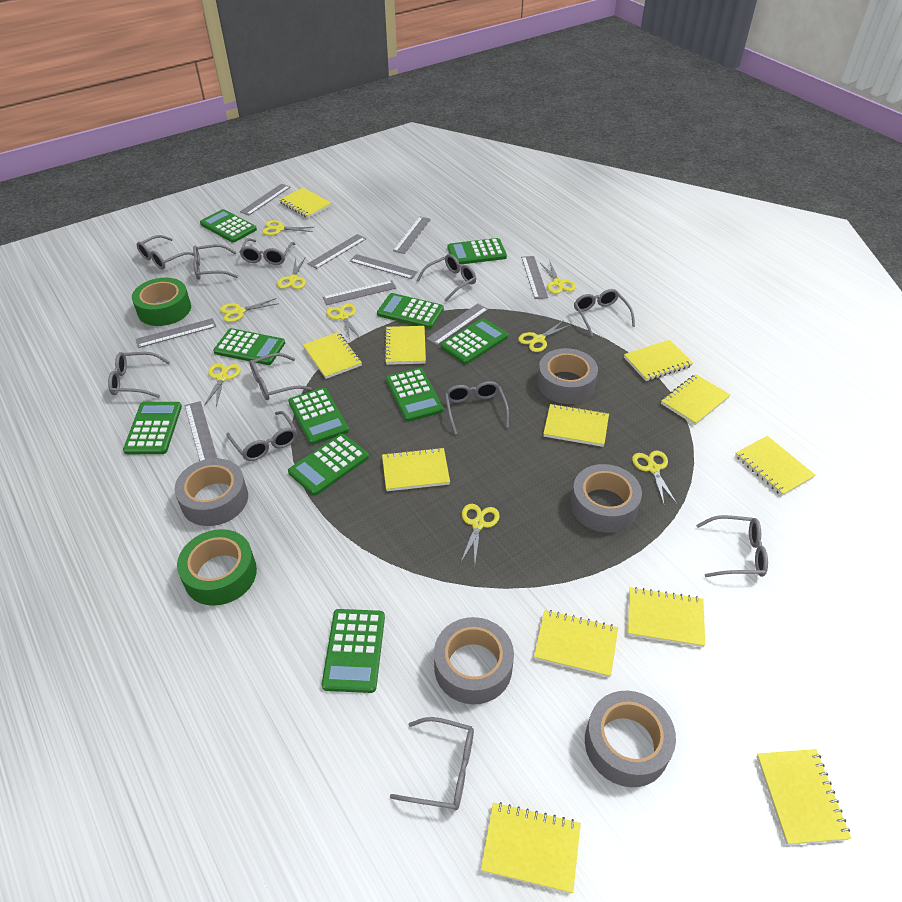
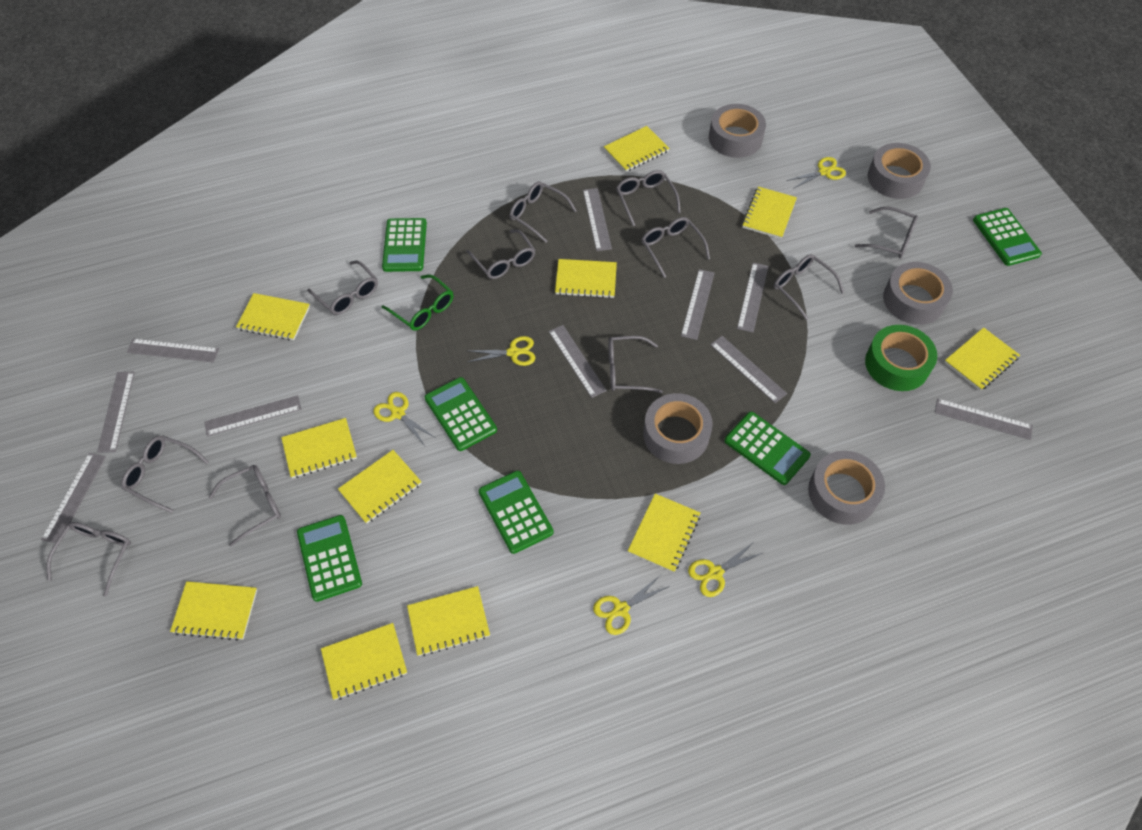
green calculator: [123,402,182,454] [200,209,257,243] [213,328,285,365] [288,387,349,445] [288,434,369,496] [322,609,385,693] [377,293,444,329] [386,368,444,422] [441,318,508,364] [447,238,507,264] = 10 -> [297,515,362,602] [382,218,427,272] [425,377,497,451] [479,471,554,554] [724,412,811,485] [973,208,1042,266] = 6
green glasses: none = 0 -> [382,274,454,331] = 1
green tape: [132,278,191,326] [177,529,257,606] = 2 -> [865,325,937,391] = 1
grey ruler: [136,318,216,348] [185,401,217,461] [240,184,290,215] [308,234,366,269] [322,280,396,305] [350,254,418,279] [393,217,431,254] [427,303,488,345] [521,256,548,299] = 9 -> [41,453,106,543] [97,372,135,453] [127,339,219,363] [204,395,301,436] [549,325,607,398] [583,188,612,251] [681,269,715,340] [710,336,787,403] [737,263,769,332] [935,398,1033,440] = 10
yellow notebook: [279,188,332,218] [303,332,362,379] [382,447,450,491] [384,326,426,365] [481,802,581,894] [534,610,618,678] [543,404,609,447] [624,340,693,381] [628,587,705,647] [661,374,730,425] [735,436,815,496] [757,749,851,845] = 12 -> [170,581,257,641] [236,293,310,340] [281,418,357,479] [321,623,407,700] [338,450,421,524] [407,586,490,656] [555,259,617,298] [604,126,670,172] [628,494,700,573] [742,186,797,239] [944,327,1020,391] = 11
yellow scissors: [204,363,241,407] [220,298,279,322] [262,220,314,236] [277,258,306,289] [326,303,361,340] [461,504,500,562] [518,320,571,352] [540,262,576,294] [632,450,677,504] = 9 -> [373,392,435,447] [468,336,536,366] [593,576,670,635] [688,541,763,597] [787,157,846,189] = 5

